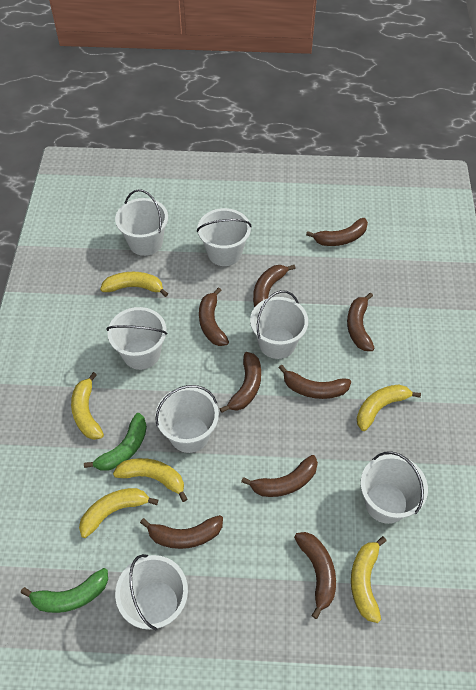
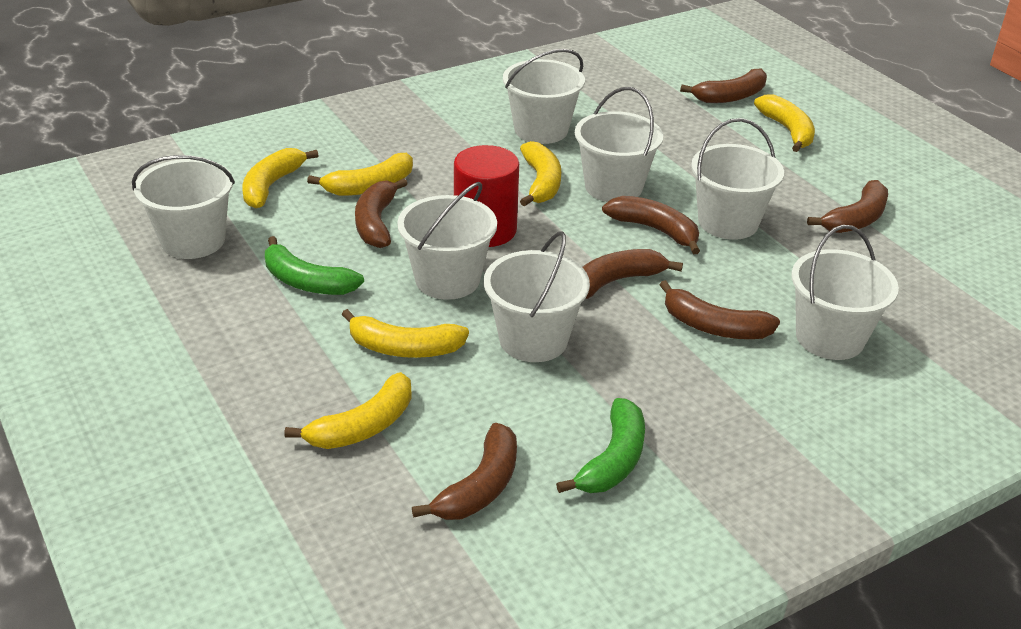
brown banana: [140,515,223,549] [199,287,229,346] [219,352,261,413] [241,455,318,497] [253,265,296,307] [279,365,351,399] [294,532,336,619] [306,218,368,246] [347,293,375,351] = 9 -> [355,178,408,248] [412,423,517,520] [583,249,683,299] [602,196,700,254] [660,280,780,339] [680,69,767,103] [807,180,888,233] = 7
red cylinder: none = 0 -> [454,145,519,247] = 1

